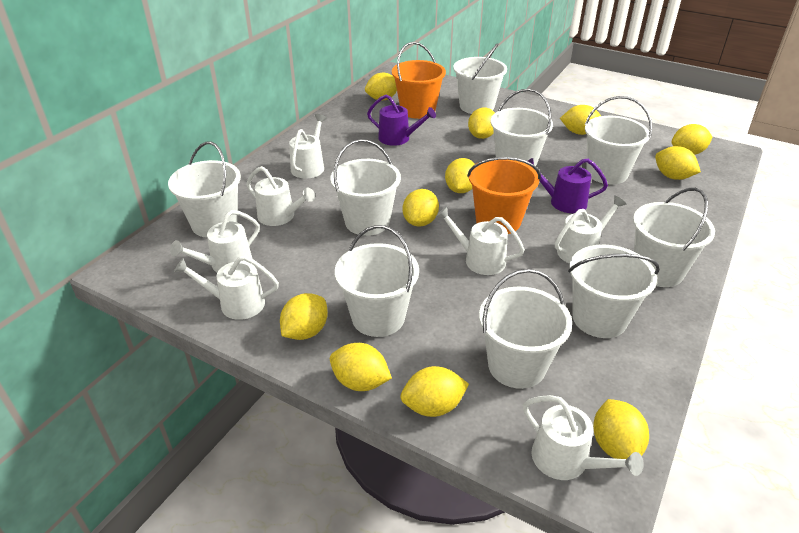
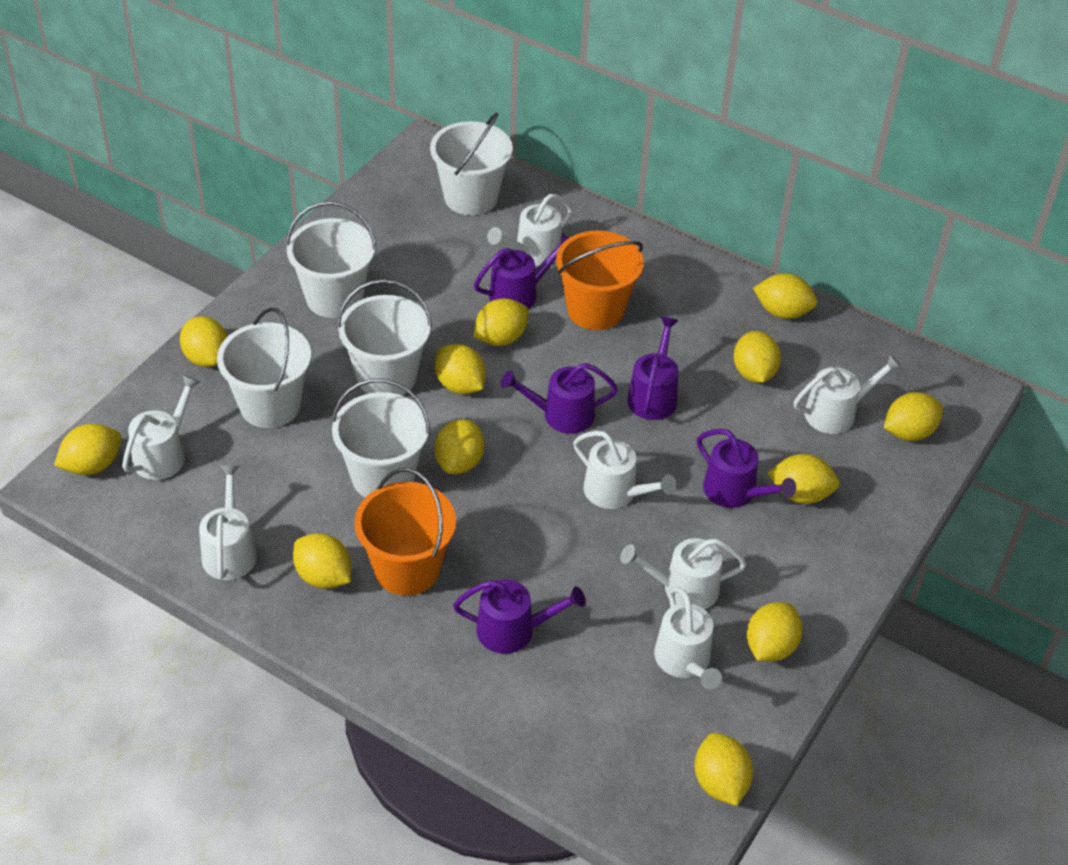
purple watering can: [367,95,436,146] [528,158,608,213] = 2 -> [453,579,586,654] [474,233,568,309] [501,363,618,434] [627,317,679,420] [697,429,796,508] = 5
white bucket: [168,141,241,238] [330,139,401,236] [335,225,419,337] [453,43,507,114] [479,269,572,389] [490,89,553,166] [568,245,660,338] [585,96,652,184] [633,188,715,287] = 9 -> [217,308,311,428] [286,201,377,318] [331,379,430,498] [337,279,432,395] [430,112,513,215] = 5
yellow lemon: [280,293,328,340] [330,343,392,391] [365,73,397,100] [400,366,469,417] [403,189,439,227] [445,158,475,193] [468,108,495,139] [560,105,601,135] [593,399,649,459] [655,146,701,180] [672,124,712,155] = 11 -> [54,424,122,475] [180,316,228,367] [293,533,351,589] [434,419,484,474] [435,344,486,394] [473,298,529,346] [695,733,753,806] [733,331,781,383] [747,602,803,662] [753,273,817,319] [768,454,840,504] [884,392,943,441] = 12

